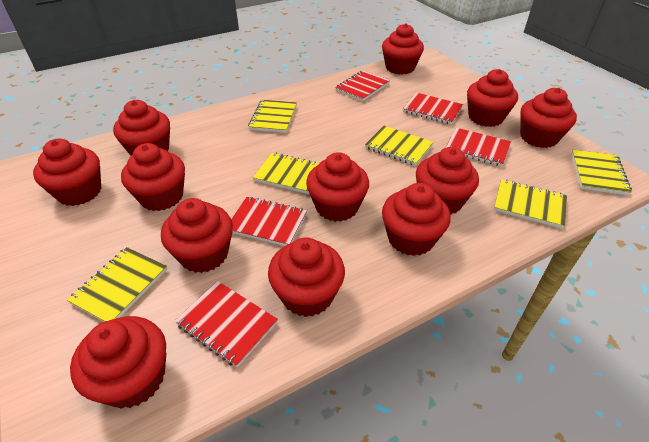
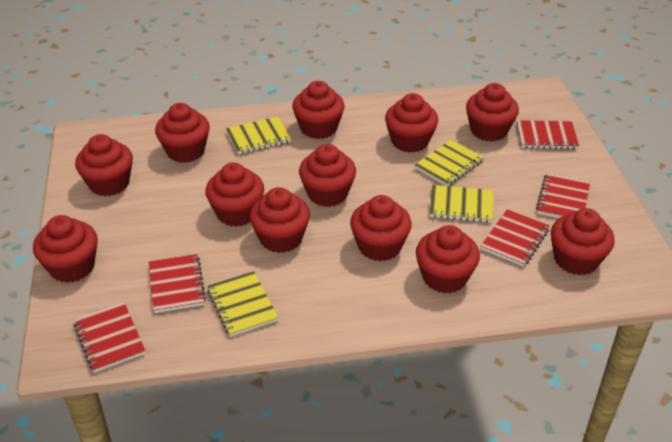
yellow notebook: [67,247,167,322] [248,100,297,133] [253,153,319,194] [365,126,433,166] [494,179,567,229] [571,150,632,195] = 6 -> [207,271,278,337] [226,116,292,154] [415,140,484,186] [430,185,493,223] = 4

